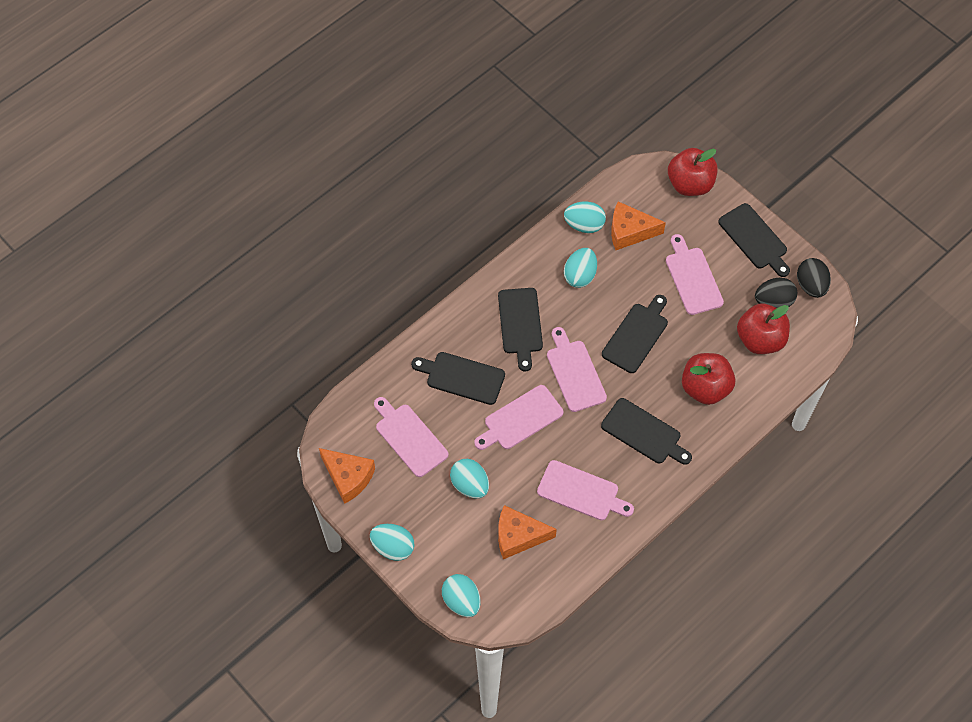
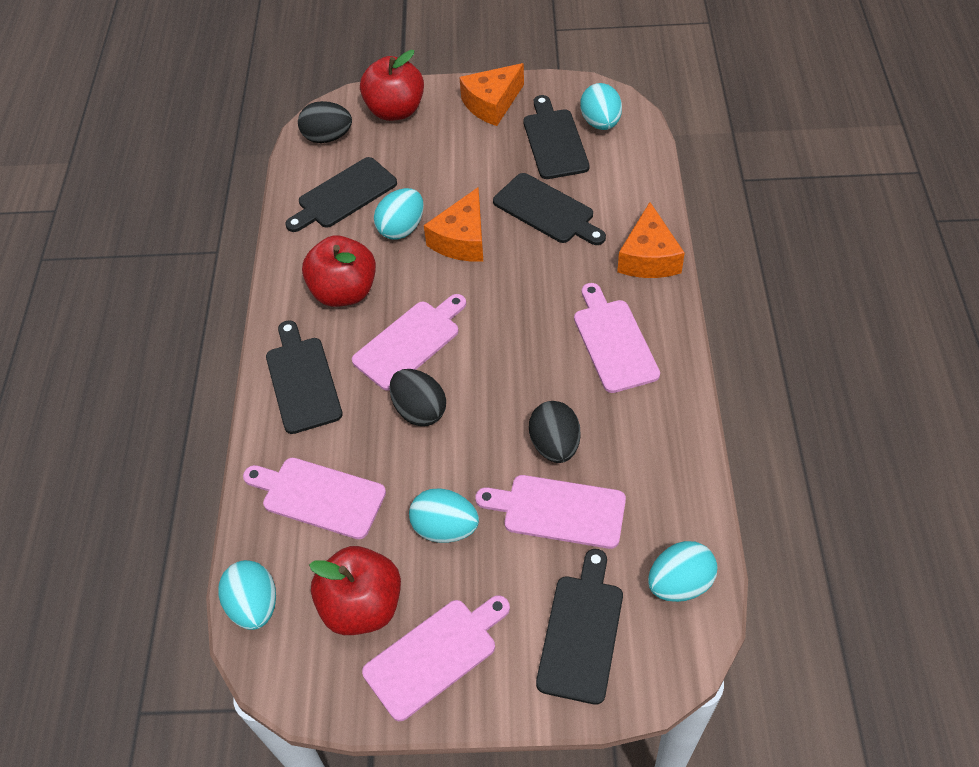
black egg: [755,278,797,308] [797,258,831,298] = 2 -> [298,101,352,143] [389,369,446,426] [529,401,580,463] = 3

